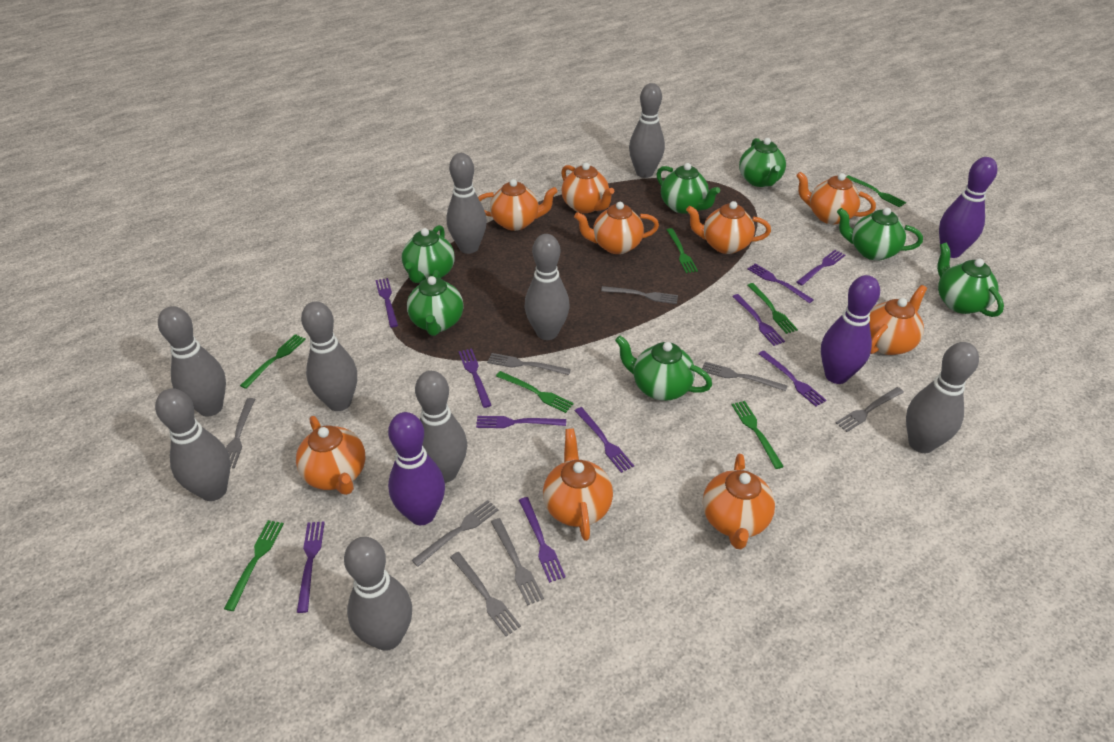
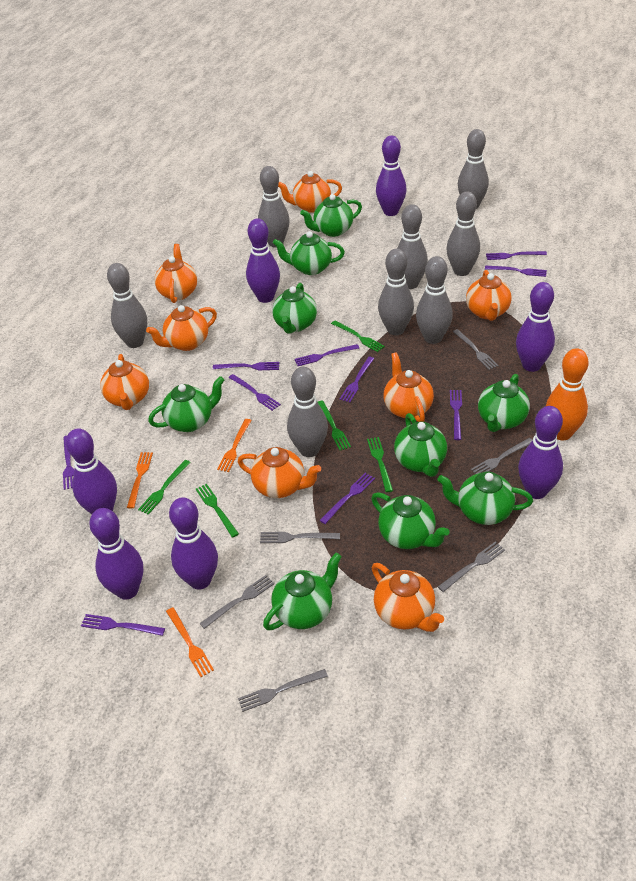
green fork: [224,520,284,611] [240,334,306,389] [496,371,574,413] [667,228,698,273] [731,401,784,469] [747,283,798,334] [846,175,906,207] = 7 -> [138,460,191,515] [196,484,239,538] [318,400,351,450] [331,321,385,352] [367,437,393,492] = 5
green teapot: [402,225,455,283] [407,270,464,336] [615,335,712,401] [657,163,720,214] [739,138,786,187] [837,208,923,261] [937,242,1004,317] = 7 -> [148,376,224,432] [263,553,342,630] [272,283,317,334] [273,231,345,275] [300,194,362,237] [371,492,450,549] [394,413,447,477] [438,472,533,525] [478,374,530,432] = 9
grey bowling pin: [155,388,231,501] [158,306,226,416] [301,301,357,411] [344,537,412,651] [415,371,467,483] [447,153,487,254] [525,234,570,340] [629,83,665,178] [906,342,979,453] = 9 -> [107,263,147,348] [258,166,290,247] [287,367,328,457] [378,249,414,335] [397,204,428,289] [416,256,453,344] [447,191,480,276] [458,129,489,209] = 8
grey fork: [226,398,255,469] [412,500,499,567] [450,552,521,636] [487,353,571,375] [491,518,544,605] [601,286,678,304] [702,362,788,391] [836,387,904,432] = 8 -> [200,575,274,629] [238,669,328,712] [260,532,340,543] [438,542,505,592] [453,329,499,370] [471,438,532,474] = 6
orange bowling pin: none = 0 -> [546,348,589,441] = 1
orange fork: none = 0 -> [127,452,153,508] [166,607,214,677] [217,419,252,472] = 3
orange teapot: [296,416,365,495] [478,179,558,231] [543,428,613,541] [561,163,614,213] [574,202,659,254] [686,201,771,254] [703,454,775,549] [796,172,876,224] [869,285,927,355] = 9 -> [100,354,149,410] [146,305,217,351] [154,244,197,303] [237,447,321,498] [278,171,342,213] [372,563,444,632] [384,352,434,422] [466,270,511,321] = 8
purple bowling pin: [388,412,445,525] [821,275,880,384] [939,157,997,258] = 3 -> [66,428,117,514] [89,508,143,600] [169,497,218,590] [246,218,280,303] [376,136,407,216] [516,282,555,372] [518,406,563,499] = 7

